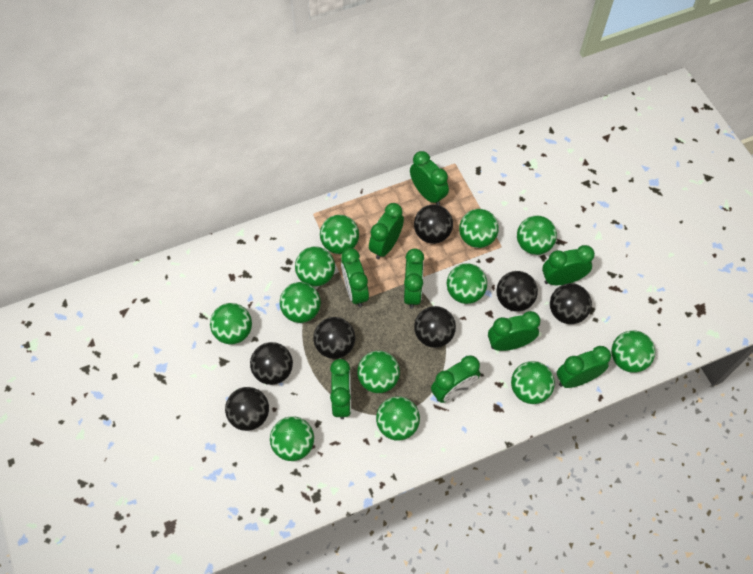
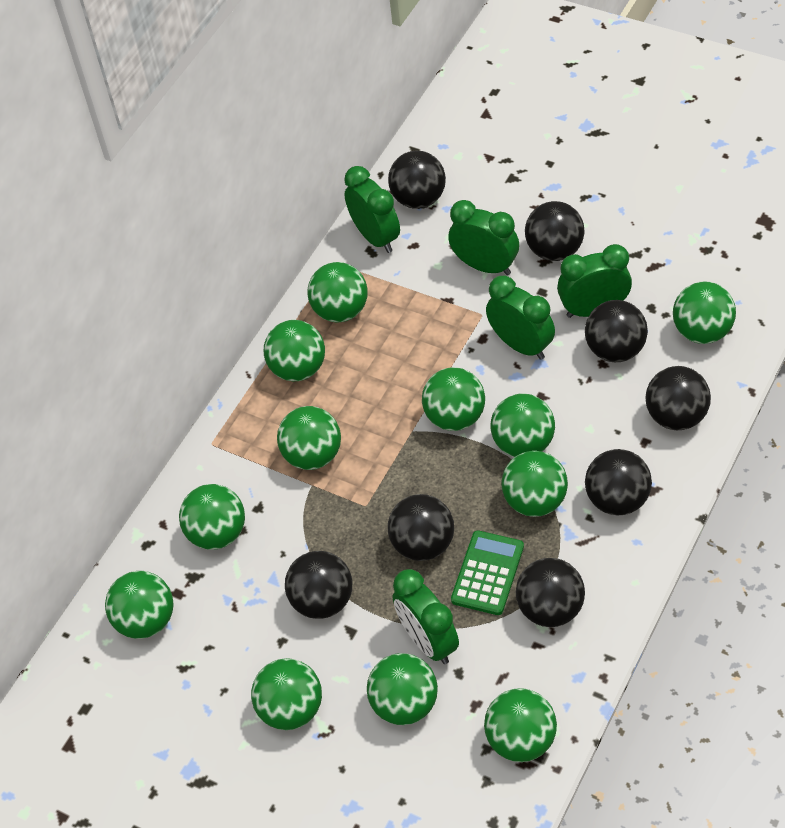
black ball: [225,387,269,431] [250,342,293,385] [314,317,355,359] [414,205,453,244] [414,306,456,348] [496,271,538,312] [550,283,592,324] = 7 -> [285,551,352,619] [388,151,446,209] [388,494,454,561] [516,558,585,627] [525,201,585,261] [585,300,648,362] [585,449,652,515] [645,366,711,430] = 8
green calculator: none = 0 -> [451,530,524,615] = 1
green clock: [330,359,351,419] [341,248,369,307] [369,203,404,259] [404,248,424,309] [410,151,449,205] [431,355,480,403] [488,311,540,351] [542,245,595,285] [557,346,611,388] = 9 -> [344,166,400,253] [393,569,459,664] [448,200,519,275] [486,275,555,360] [557,244,632,318] = 5

